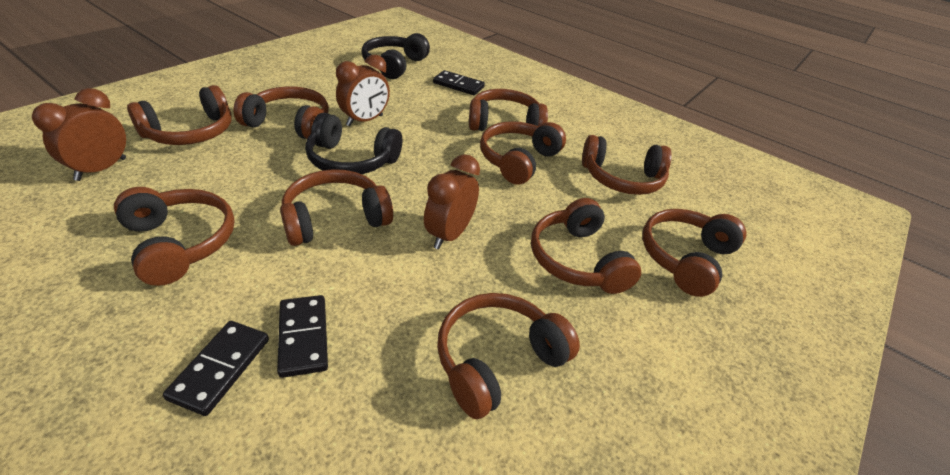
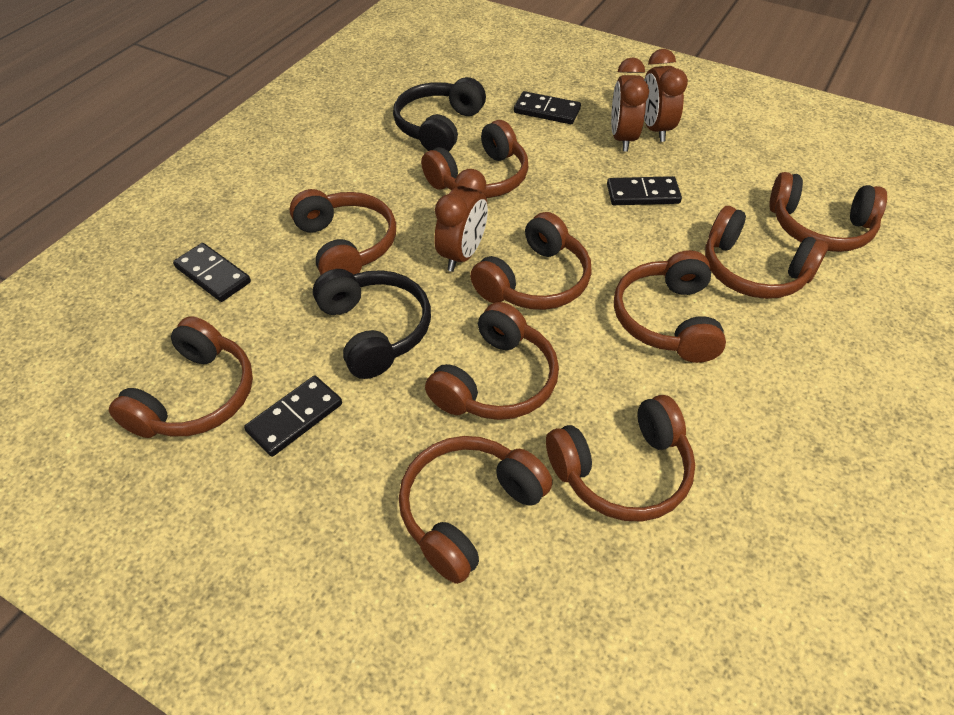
black domino: [163,321,269,416] [277,295,328,378] [433,70,485,95] = 3 -> [173,243,251,302] [244,376,342,457] [514,91,581,124] [607,176,682,205] = 4

